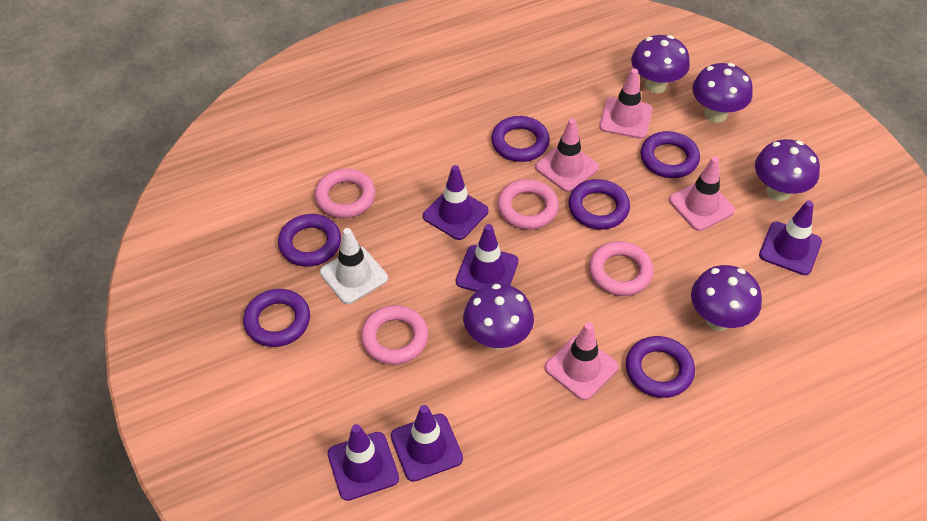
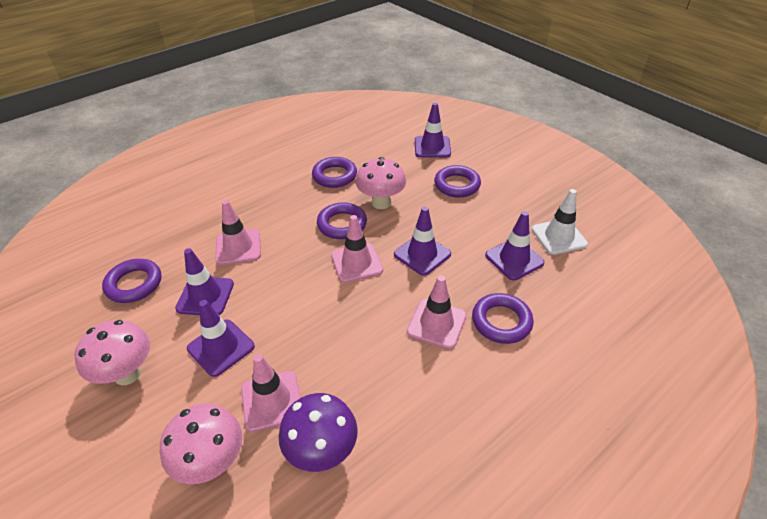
pink mushroom: none = 0 -> [74,320,150,385] [160,404,242,484] [356,157,406,209] = 3
pink ring: [314,169,376,218] [361,305,428,365] [497,179,559,230] [589,241,654,296] = 4 -> none = 0
purple mushroom: [463,284,534,350] [631,35,690,94] [691,265,762,331] [692,63,753,123] [755,139,820,201] = 5 -> [279,393,358,472] = 1
purple ring: [243,289,310,347] [278,214,341,267] [491,116,550,162] [569,179,630,230] [626,336,695,398] [640,131,700,178] = 6 -> [102,259,161,303] [312,157,357,188] [317,202,367,239] [434,165,481,198] [472,293,534,344] = 5

